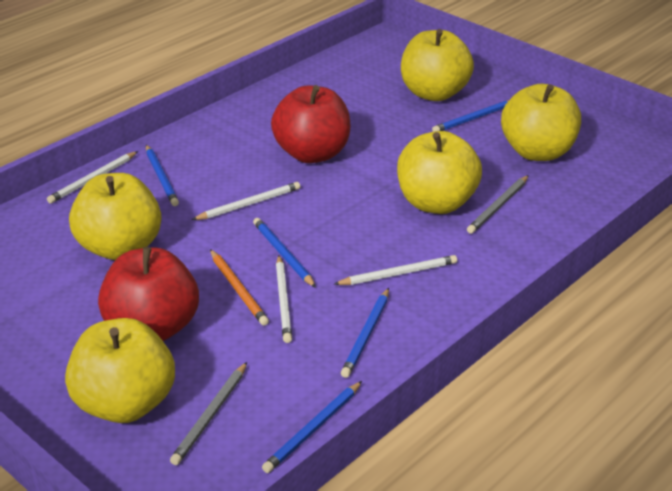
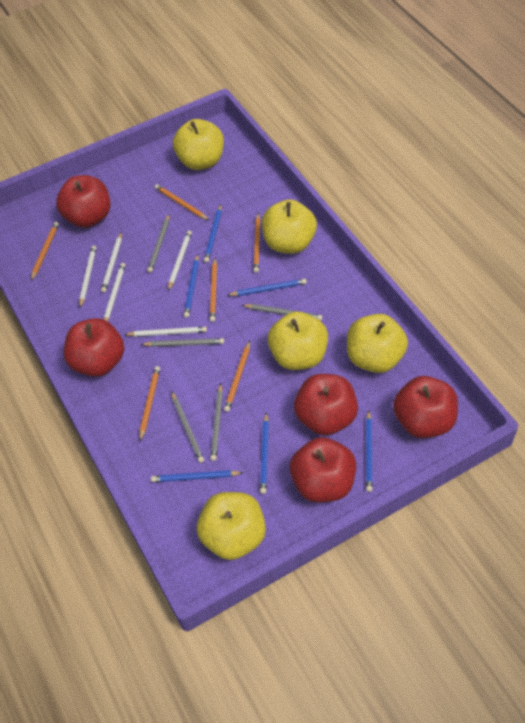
blue pencil: [146,145,179,206] [253,218,316,288] [262,381,362,473] [341,288,389,378] [432,100,509,132] = 5 -> [151,470,243,482] [184,254,199,318] [204,205,222,263] [228,279,307,296] [260,412,269,494] [366,410,373,492] = 6
grey pencil: [170,362,247,465] [467,175,529,234] = 2 -> [141,338,224,347] [147,214,170,272] [171,391,204,463] [210,384,223,461] [242,304,322,320] = 5
orange pencil: [210,249,269,326] = 1 -> [31,222,59,281] [139,366,160,441] [155,184,209,220] [210,258,217,322] [224,341,250,412] [254,213,260,273] = 6
red apple: [98,247,199,341] [271,85,350,163] = 2 -> [56,175,110,228] [64,318,124,377] [290,437,356,502] [294,374,358,435] [393,376,458,438] = 5
white pencil: [47,151,138,204] [192,182,300,220] [276,256,292,343] [334,255,457,285] = 4 -> [79,246,96,308] [101,232,122,293] [104,263,125,321] [124,327,207,337] [168,230,192,291] = 5

